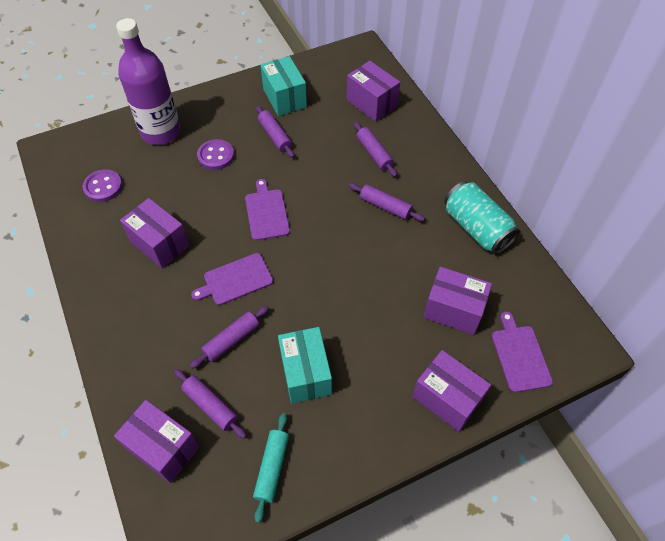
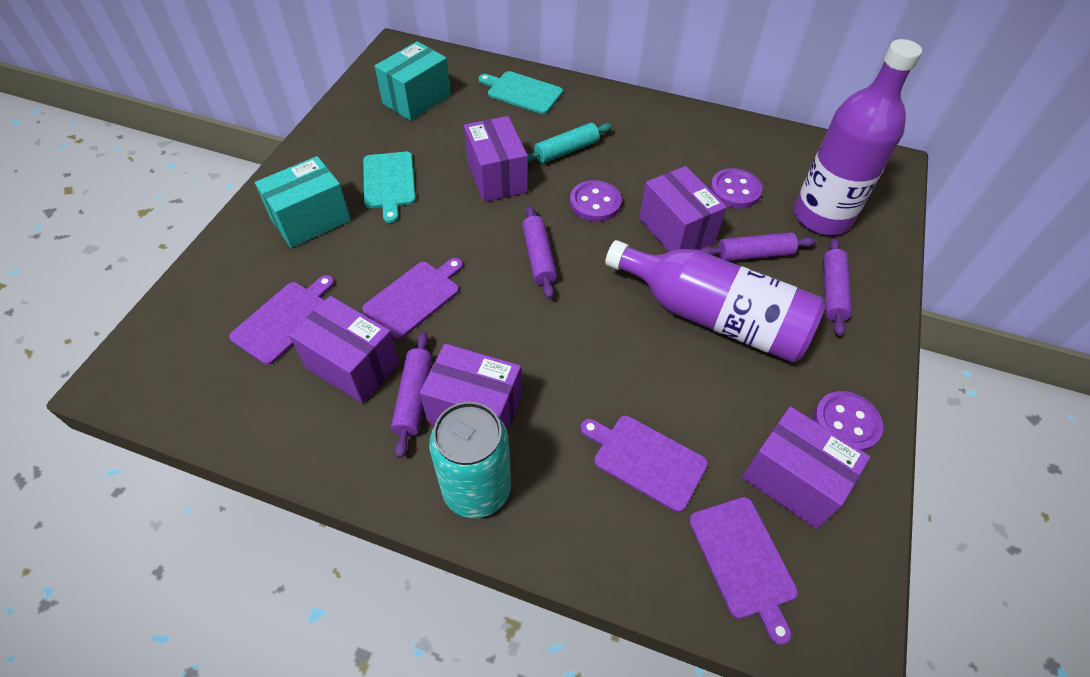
purple bottle: [116,18,181,145] = 1 -> [605,240,825,363] [794,39,922,235] = 2
purple button: [83,169,123,202] [197,139,234,170] = 2 -> [570,180,622,222] [710,168,763,208] [814,391,883,452] = 3
purple cutting board: [191,253,273,305] [245,179,290,241] [492,312,553,393] = 3 -> [229,275,334,365] [362,258,463,339] [580,415,708,512] [689,497,798,645] = 4
purple rolling pin: [174,369,247,439] [190,306,269,369] [256,106,294,158] [349,183,425,221] [354,122,397,177] = 5 -> [391,332,432,458] [522,206,557,299] [700,232,816,261] [823,238,852,336] = 4
turquoise cutting board: none = 0 -> [363,152,416,223] [478,71,563,114] = 2

